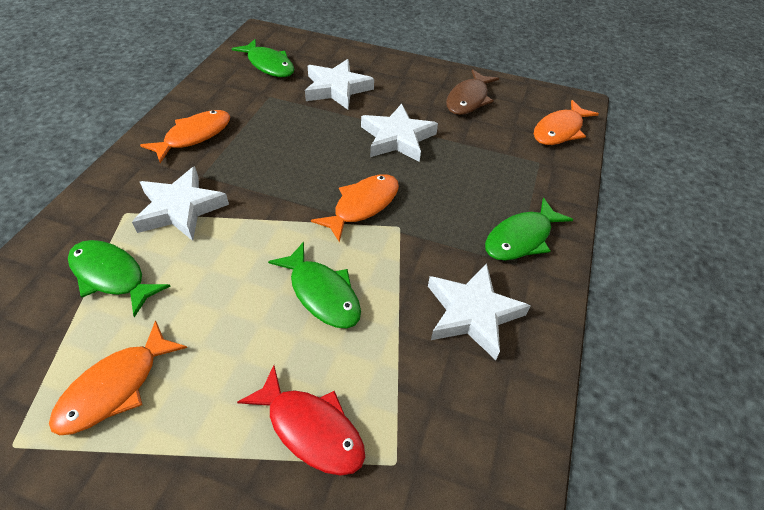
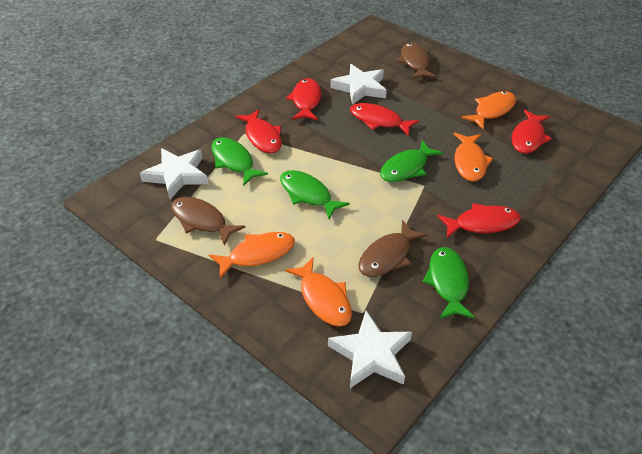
brown fish: [446,69,499,115] = 1 -> [171,197,245,246] [359,220,428,277] [398,42,436,79] = 3
red fish: [237,366,365,476] = 1 -> [235,109,282,153] [286,78,321,120] [350,103,419,136] [437,203,521,238] [512,110,552,154] = 5
white star: [132,166,229,241] [305,59,374,110] [361,104,438,162] [428,263,531,360] = 4 -> [140,148,208,199] [328,311,412,388] [330,64,387,105] = 3

